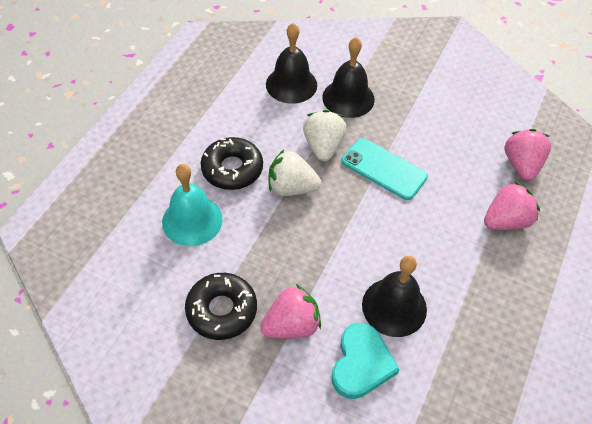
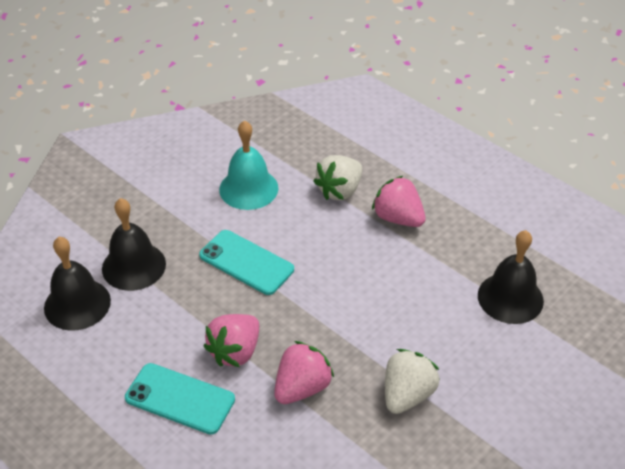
black donut: [185,273,257,340] [201,137,263,190] = 2 -> none = 0
turquoise heart: [332,322,400,399] = 1 -> none = 0
turquoise phone: [341,138,428,200] = 1 -> [125,363,235,435] [199,230,294,295] = 2

